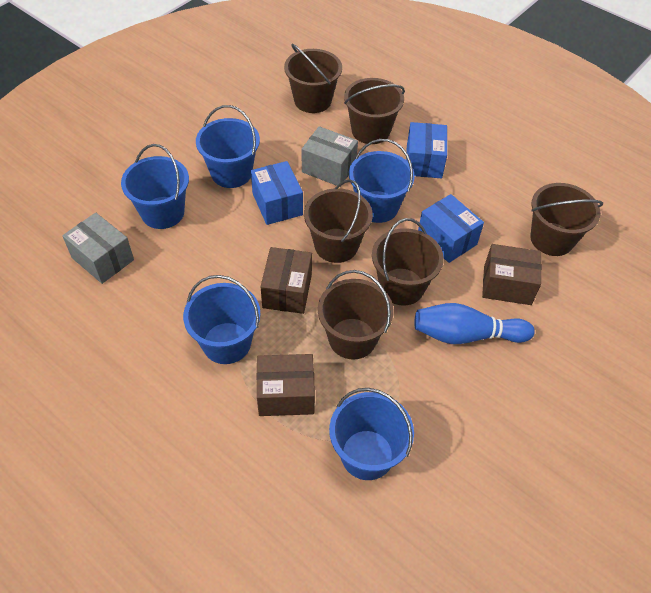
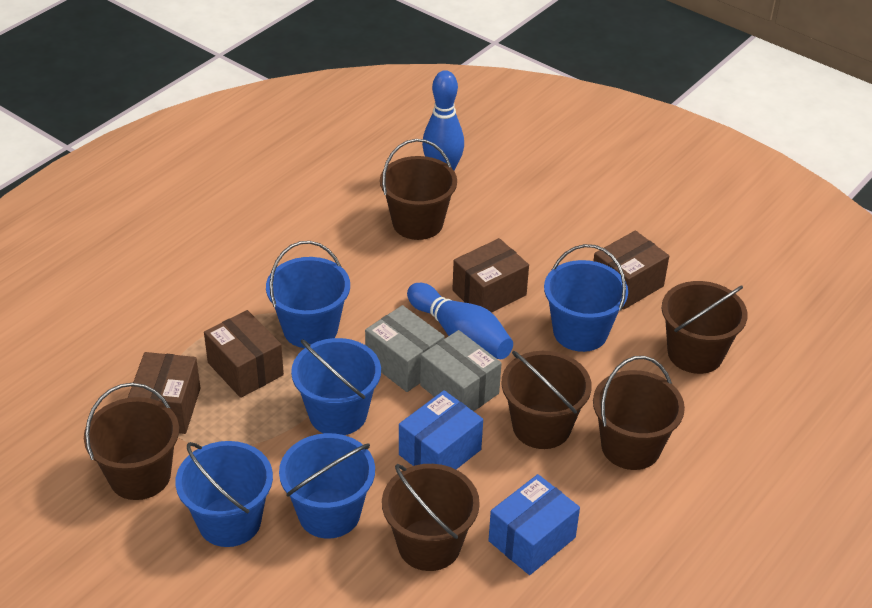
blue bowling pin: [414,303,535,344] = 1 -> [407,283,513,359] [422,70,464,171] = 2
blue box: [251,161,303,225] [406,122,447,178] [418,194,484,263] = 3 -> [399,390,483,469] [488,474,580,575] = 2
brown box: [256,354,315,416] [260,247,312,314] [482,244,542,305] = 3 -> [128,352,201,434] [204,310,284,398] [452,238,529,313] [593,230,669,310] = 4

